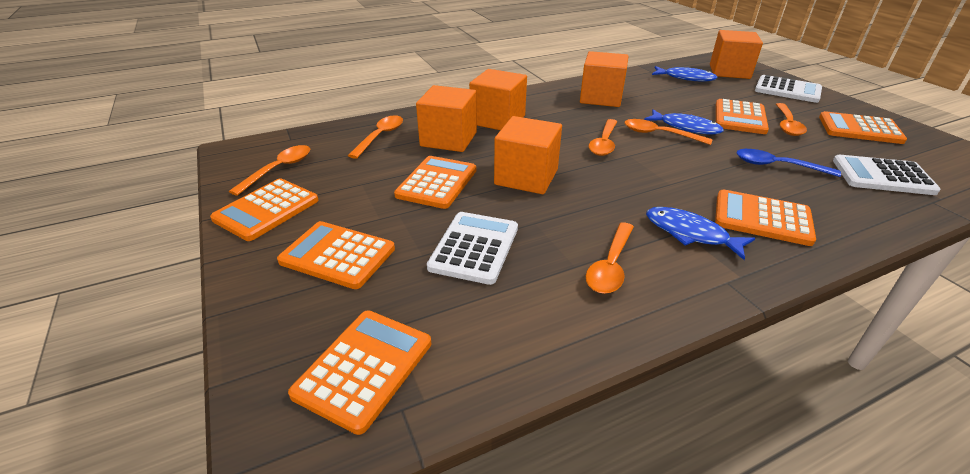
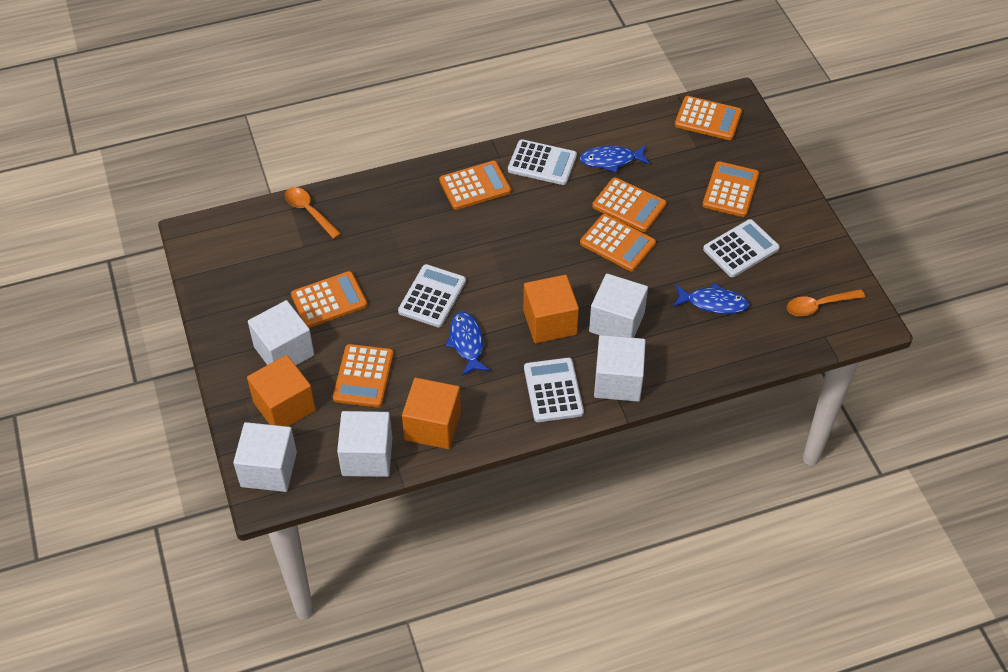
blue spoon: [736,149,841,177] = 1 -> none = 0
orange cube: [416,85,477,152] [469,69,527,130] [494,116,562,194] [580,51,628,107] [710,30,763,79] = 5 -> [247,355,316,427] [402,378,461,449] [523,275,579,343] = 3
orange spoon: [229,145,310,196] [348,115,403,159] [586,222,634,294] [588,119,617,156] [625,119,713,145] [776,103,807,136] = 6 -> [285,187,341,239] [787,289,865,316] = 2
white calculator: [427,212,518,285] [755,75,822,103] [833,155,941,195] = 3 -> [398,264,466,327] [508,139,577,185] [524,358,584,422] [703,219,780,277] = 4
white cube: none = 0 -> [233,422,297,492] [248,300,314,365] [337,411,392,477] [589,273,648,338] [594,335,646,402] = 5

